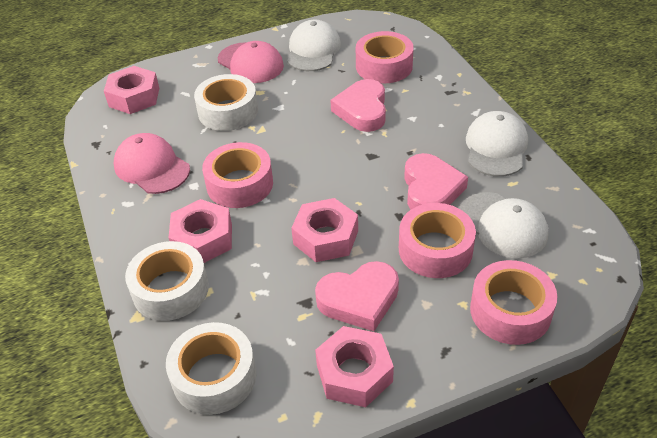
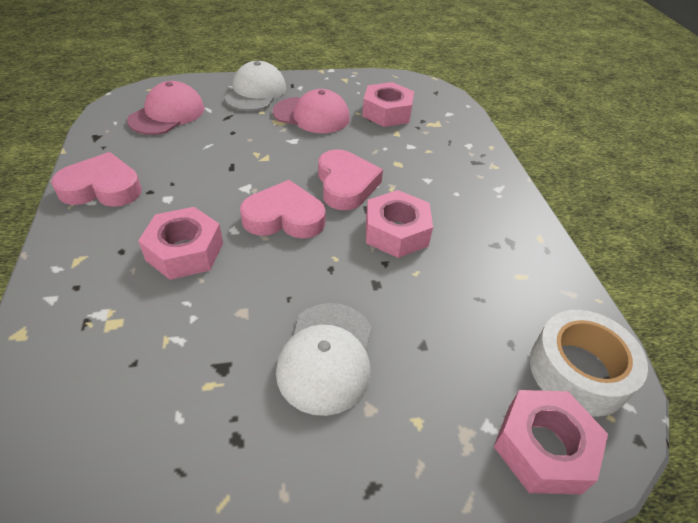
pink tape: [202,142,273,208] [356,31,414,83] [399,203,476,278] [470,260,557,345] = 4 -> none = 0
white cap: [287,20,341,71] [459,192,548,258] [466,111,528,177] = 3 -> [224,61,286,111] [276,303,371,416] = 2
white tape: [125,241,209,321] [166,322,256,415] [194,74,258,131] = 3 -> [530,310,648,417] = 1

